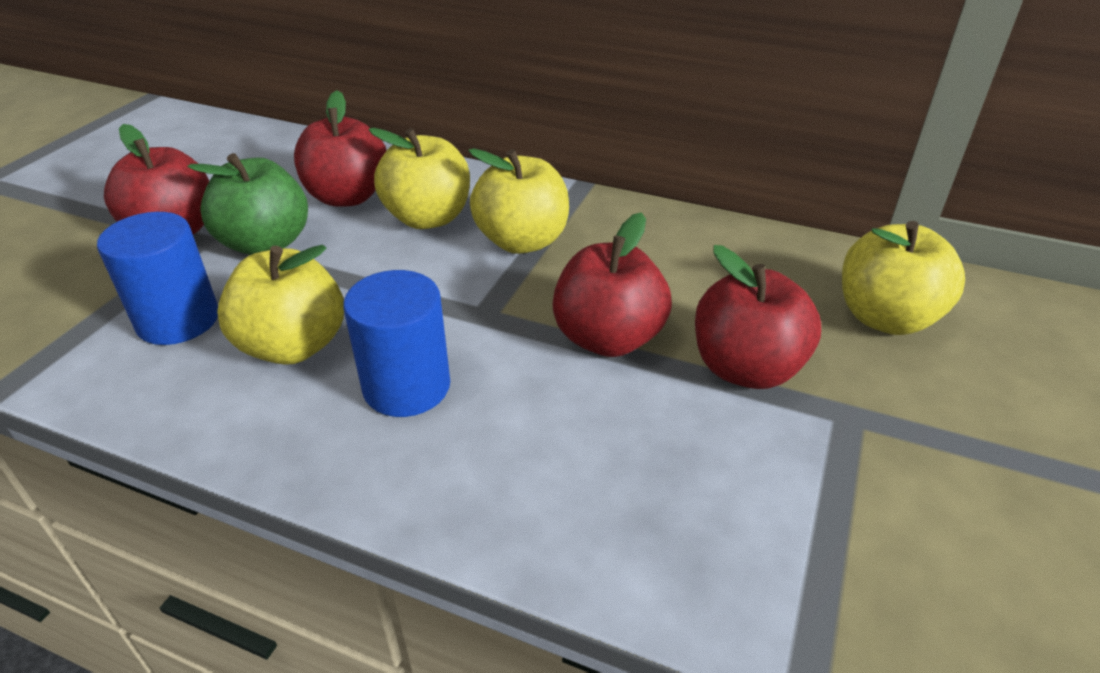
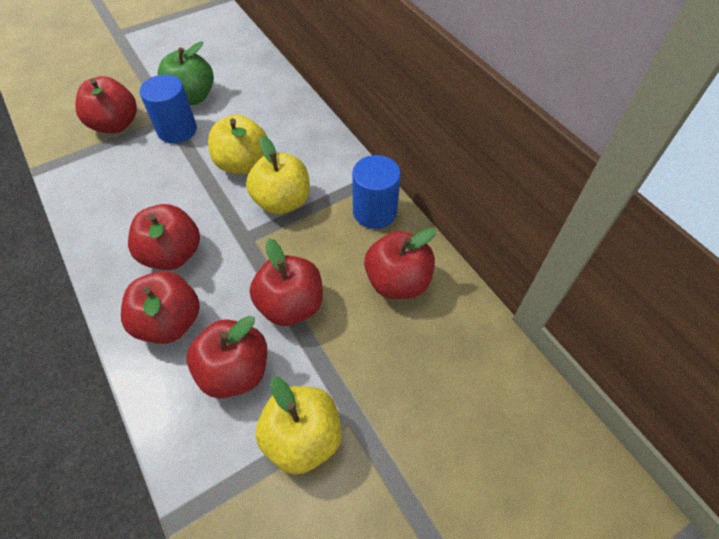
red apple: [104,124,209,235] [294,90,387,207] [553,212,672,357] [695,245,821,389] = 4 -> [75,76,137,134] [121,271,200,344] [128,204,200,270] [187,316,267,398] [250,238,323,326] [364,228,436,299] = 6
yellow apple: [217,245,344,365] [369,128,470,229] [469,148,569,254] [842,221,965,335] = 4 -> [208,115,267,174] [246,136,310,214] [256,376,342,474] = 3

